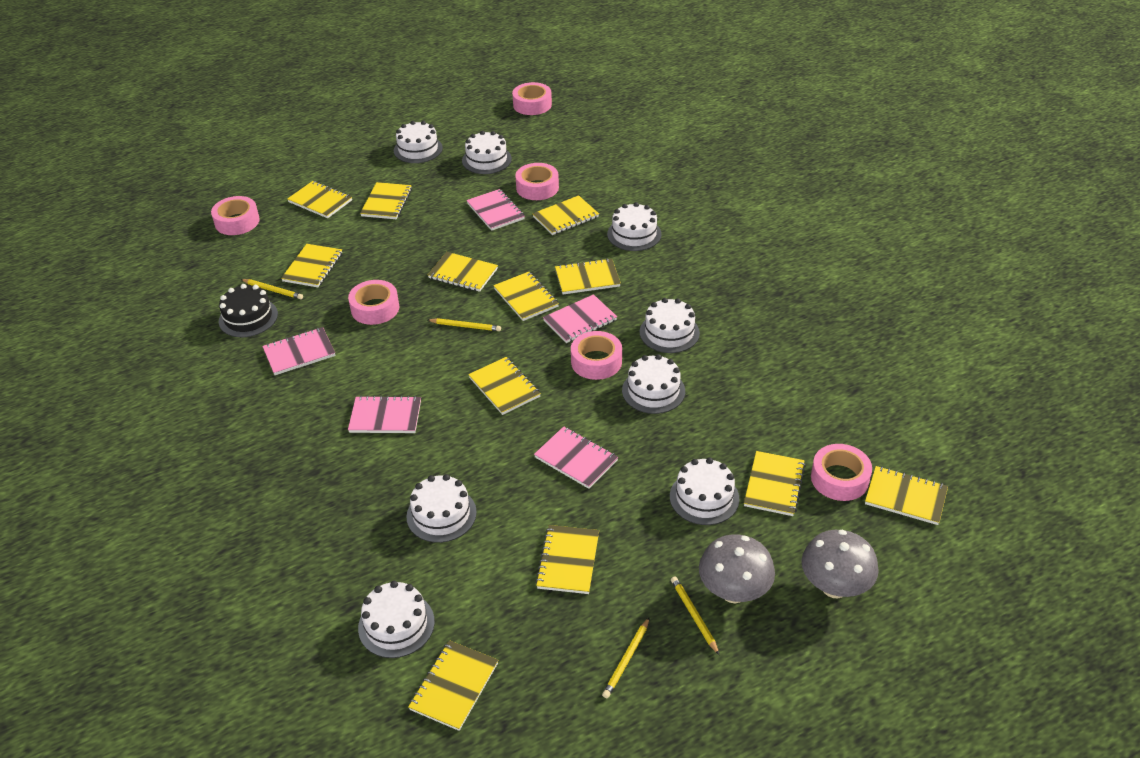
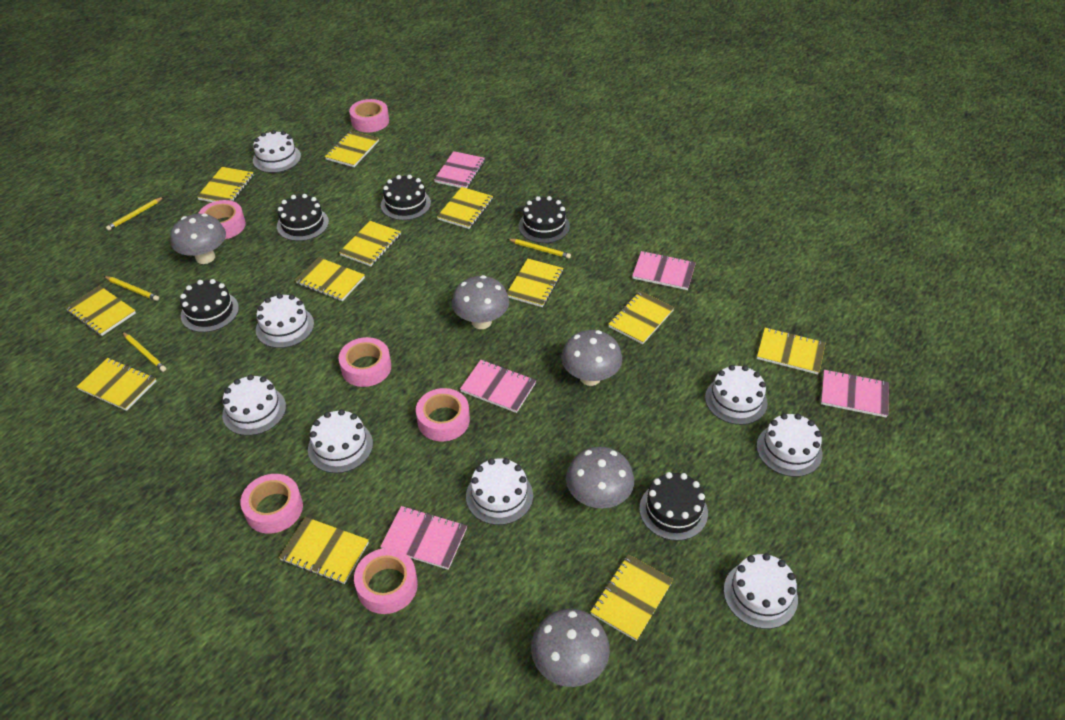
black cake: [219,284,278,337] = 1 -> [180,279,239,332] [277,194,329,241] [381,175,431,220] [519,196,570,243] [639,472,708,541] = 5
grey mushroom: [699,534,775,603] [801,530,879,598] = 2 -> [170,214,226,264] [452,275,509,329] [531,609,610,687] [561,330,622,386] [566,447,634,508] = 5

